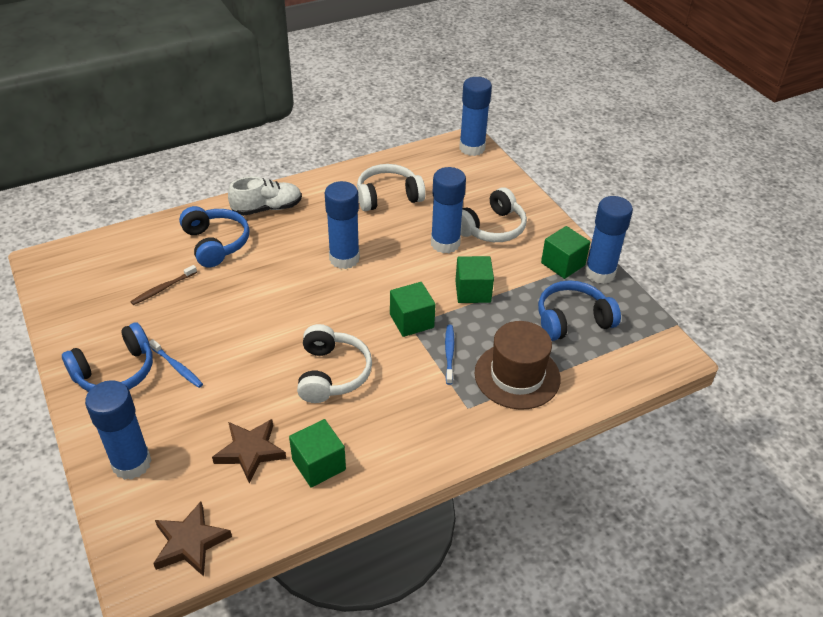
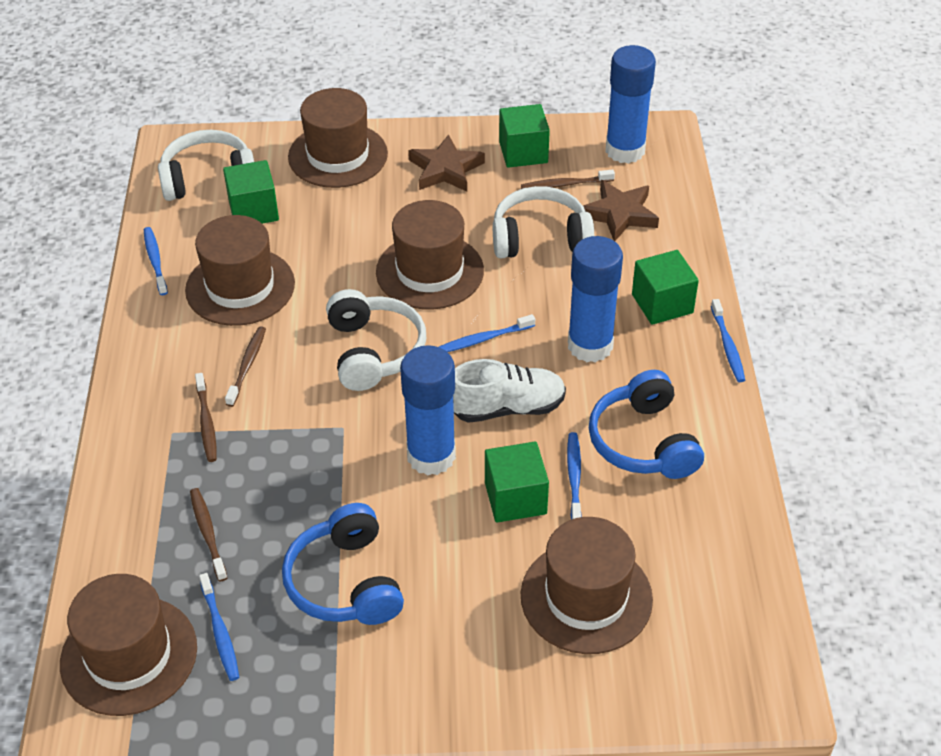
blue glue stick: [85,380,152,480] [325,181,360,269] [431,167,466,253] [459,77,492,156] [585,196,633,284] = 5 -> [400,345,456,475] [568,236,623,362] [605,45,656,164] = 3
blue headphones: [62,323,153,392] [179,206,249,267] [538,280,621,341] = 3 -> [282,503,404,625] [589,370,704,479] = 2
blue toothbrush: [149,339,203,388] [445,325,454,385] = 2 -> [144,227,168,295] [199,573,239,681] [439,314,535,352] [567,432,582,520] [711,299,745,382] = 5
brown hat: [474,321,561,410] = 1 -> [60,574,197,716] [185,215,295,326] [288,88,388,188] [376,200,484,309] [521,517,653,654] = 5
brown toothbrush: [130,265,197,305] = 1 -> [190,488,227,581] [195,373,217,462] [225,326,266,407] [521,169,615,189] = 4

